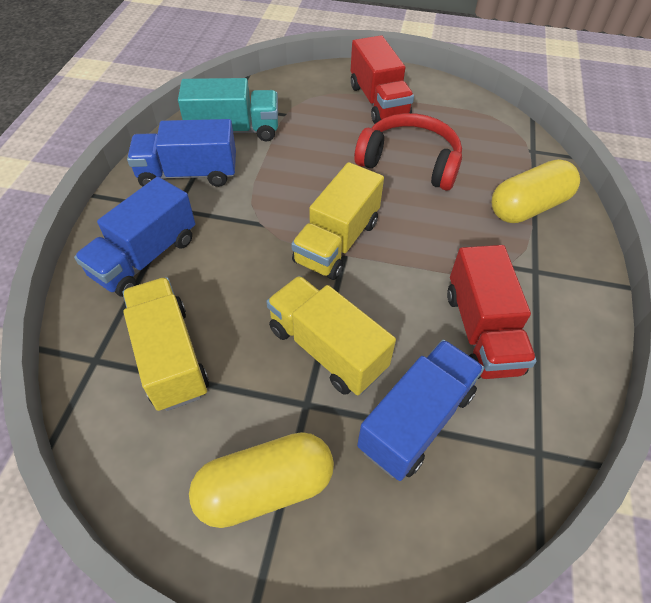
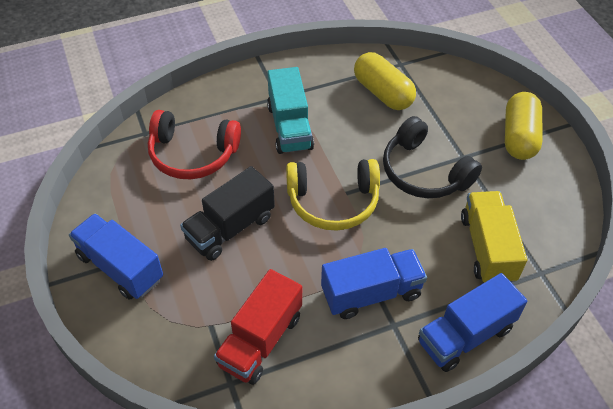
black headphones: none = 0 -> [383,116,482,198] = 1
black truck: none = 0 -> [180,166,275,261] = 1
red truck: [351,35,414,124] [447,245,537,379] = 2 -> [214,269,302,385] = 1
yellow headphones: none = 0 -> [286,159,380,231] = 1
yellow truck: [123,277,209,411] [266,276,396,395] [291,162,384,280] = 3 -> [461,191,527,283] = 1

